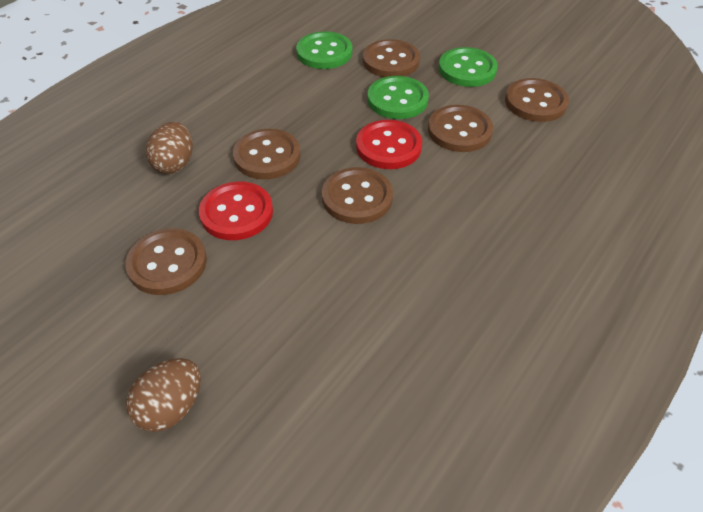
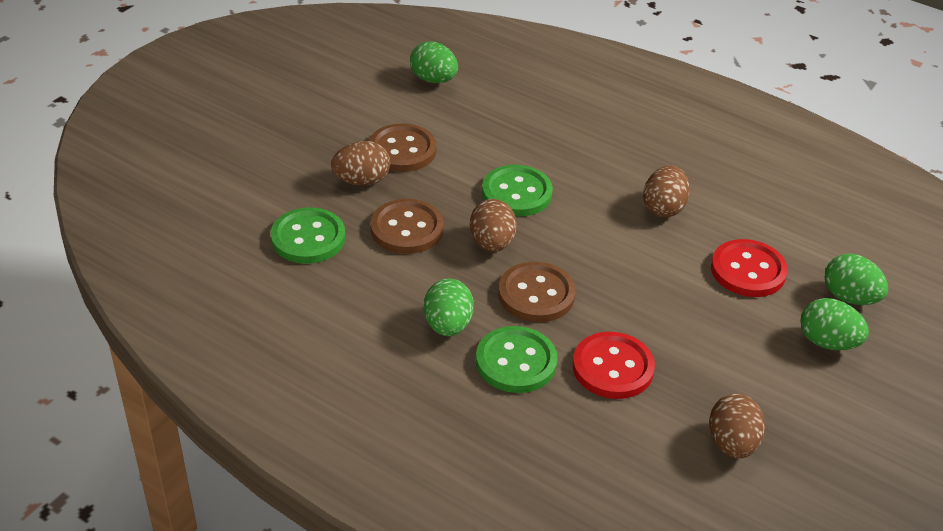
brown button: [125,229,207,295] [233,129,301,180] [322,167,393,224] [363,39,420,77] [428,105,493,152] [505,78,569,122] = 6 -> [369,124,436,172] [370,199,444,254] [498,262,576,322] = 3
brown egg: [126,358,201,432] [146,122,193,174] = 2 -> [331,141,390,186] [470,199,517,252] [643,165,690,218] [709,394,765,459] = 4
green egg: none = 0 -> [410,41,458,83] [424,278,474,336] [800,298,869,350] [825,254,888,305] = 4

